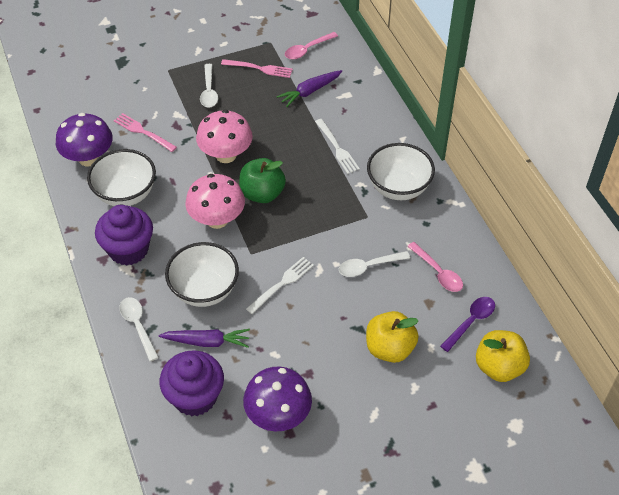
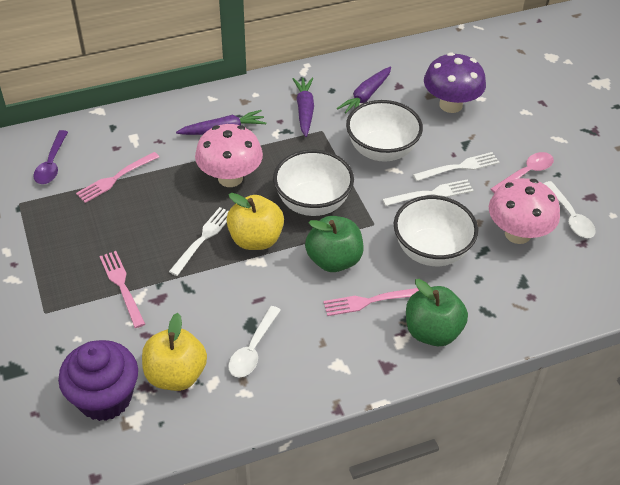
green apple: [239,158,286,203] = 1 -> [305,216,363,272] [406,279,468,346] = 2
pink fork: [114,113,177,152] [221,59,293,78] = 2 -> [76,152,159,203] [100,251,145,328] [323,288,419,316] = 3
pink spoon: [285,32,338,59] [407,242,463,292] = 2 -> [490,152,554,193] = 1
purple carrot: [158,329,250,348] [277,70,342,107] = 2 -> [176,110,266,135] [293,78,314,137] [337,66,391,113] = 3
purple cupcake: [95,205,153,266] [160,350,224,416] = 2 -> [58,340,138,421] = 1
purple mushroom: [56,113,113,166] [243,367,312,432] = 2 -> [424,53,486,113] = 1
white fork: [246,257,314,314] [315,119,360,174] = 2 -> [169,207,229,276] [382,180,474,206] [413,152,500,181] = 3
white spoon: [120,297,159,361] [200,64,218,108] [339,251,410,277] = 3 -> [228,306,281,378] [543,181,596,238] = 2

